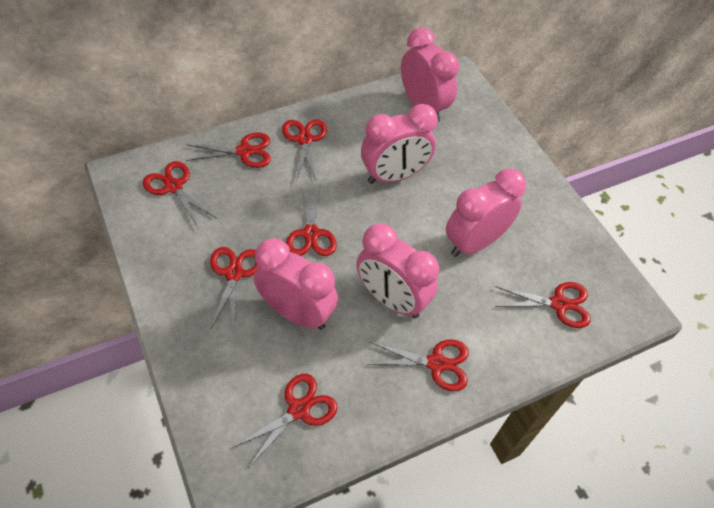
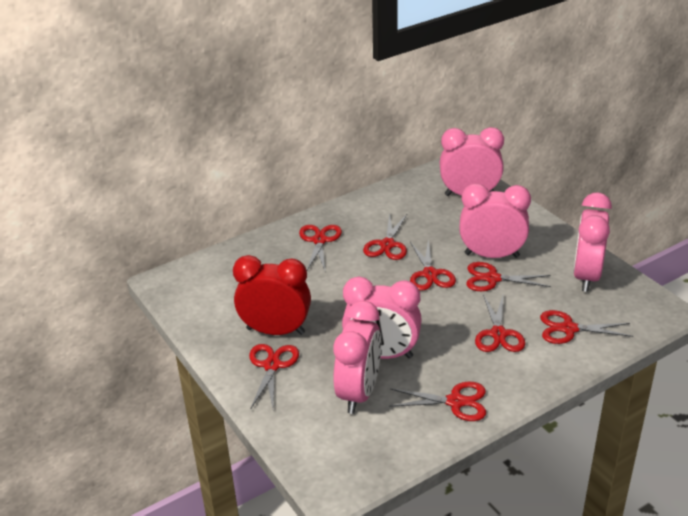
red clock: none = 0 -> [233,255,311,335] = 1

